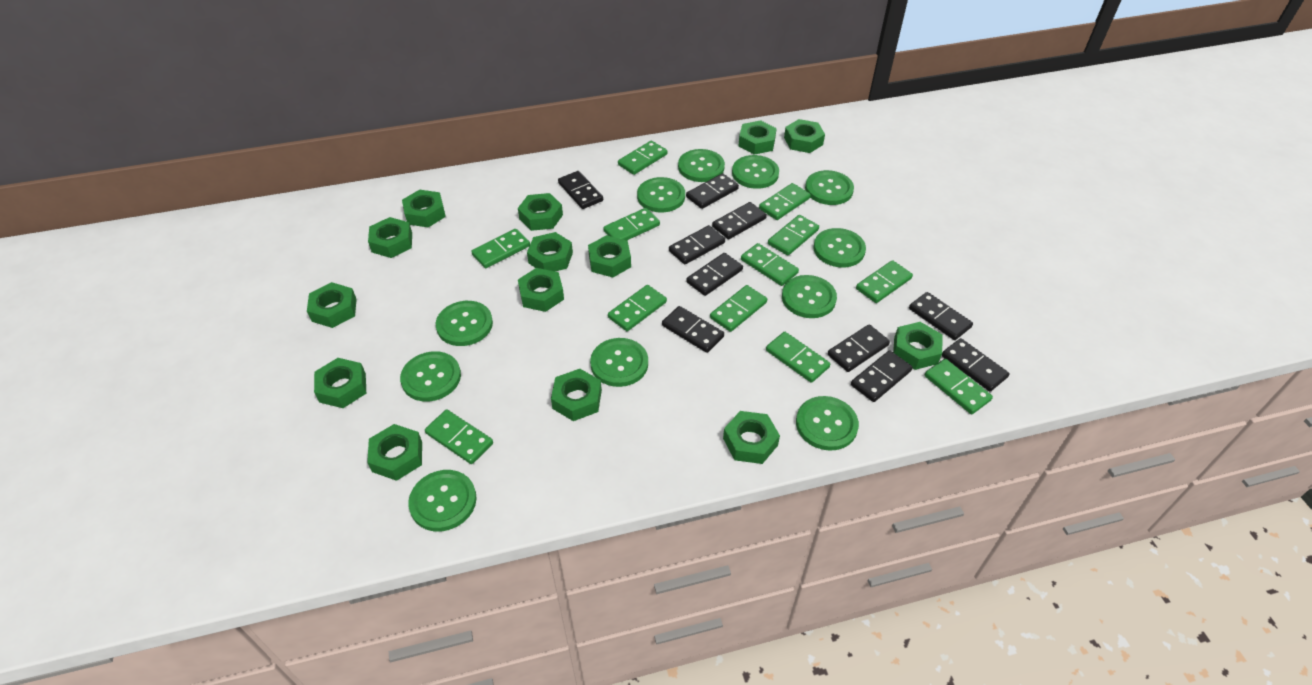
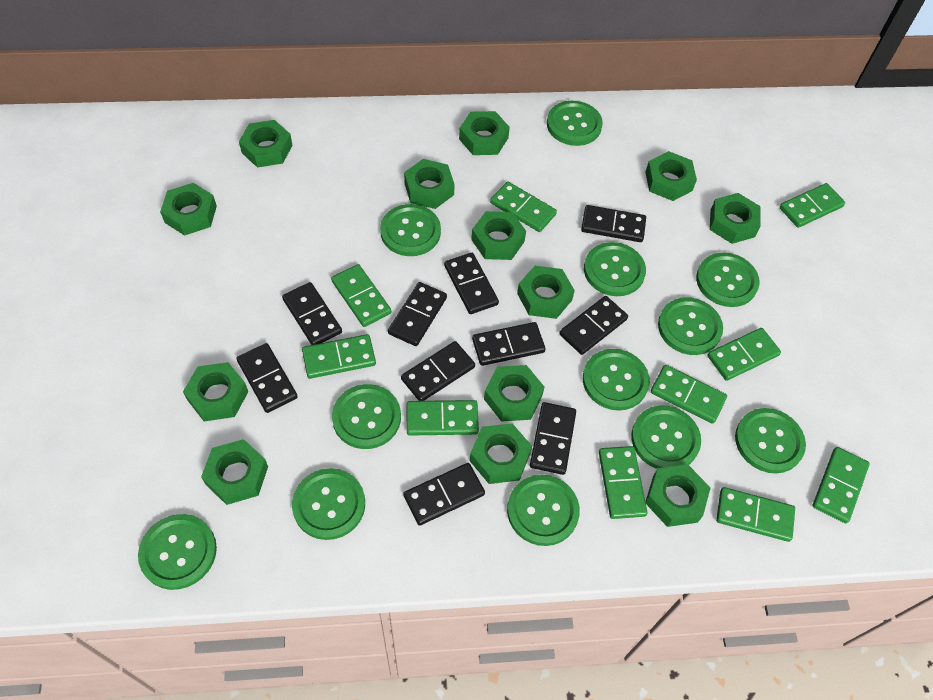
green button: [400,351,461,402] [408,470,477,531] [436,301,493,346] [590,338,648,387] [637,177,685,212] [678,149,725,182] [732,155,779,189] [782,275,837,318] [796,396,859,451] [805,170,854,205] [813,228,866,267] = 11 -> [138,514,217,590] [292,468,365,540] [332,384,401,449] [380,204,441,256] [507,475,580,546] [547,101,603,146] [583,349,650,410] [584,242,646,296] [631,405,701,469] [658,297,723,355] [696,253,760,307] [735,408,806,474] = 12
green domino: [425,409,493,464] [471,229,530,268] [603,208,660,240] [608,285,667,331] [618,141,667,175] [710,285,767,332] [741,243,799,286] [759,183,811,220] [766,332,830,383] [768,215,819,255] [856,260,913,303] [925,359,993,414] = 12 -> [302,334,376,379] [331,264,391,327] [407,400,479,436] [490,182,557,232] [599,446,647,519] [651,365,727,424] [708,328,781,381] [716,487,795,542] [780,183,845,228] [812,447,870,523] = 10
green nut: [307,282,357,328] [314,358,366,408] [367,424,422,481] [368,217,412,258] [402,189,446,227] [518,193,563,231] [518,268,564,312] [527,232,573,271] [551,369,602,421] [588,235,631,277] [723,411,780,464] [738,120,777,155] [784,119,825,153] [893,322,942,370] = 14 -> [160,183,217,236] [183,362,248,421] [201,439,268,505] [239,120,292,168] [404,159,455,209] [459,111,510,155] [470,423,532,484] [471,211,526,260] [484,365,545,422] [517,266,575,319] [645,151,697,201] [645,464,711,527] [710,193,761,244] = 13

